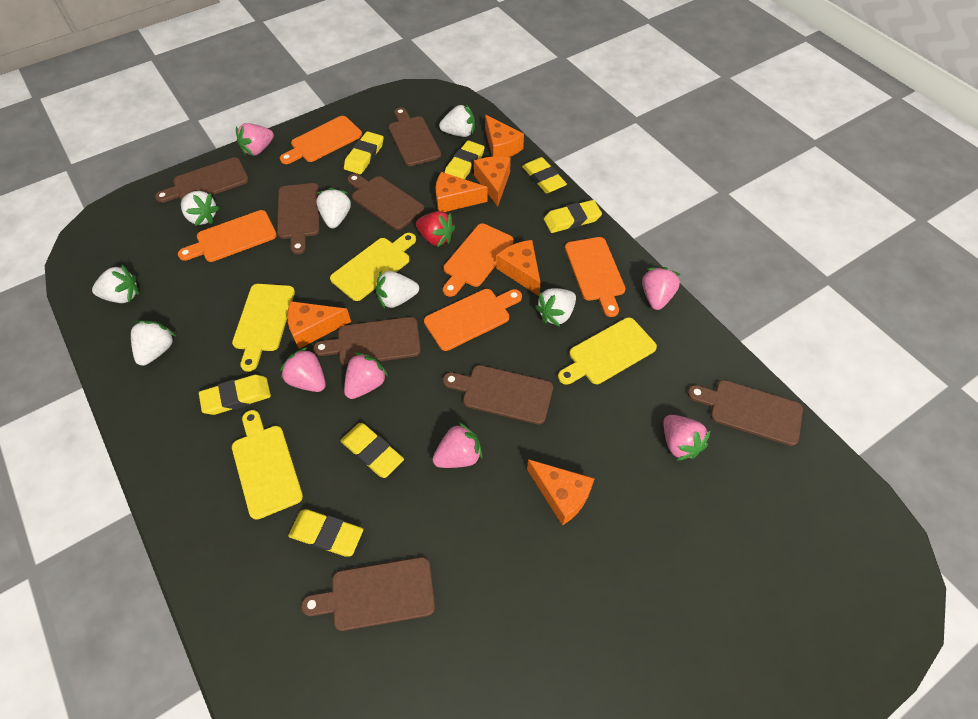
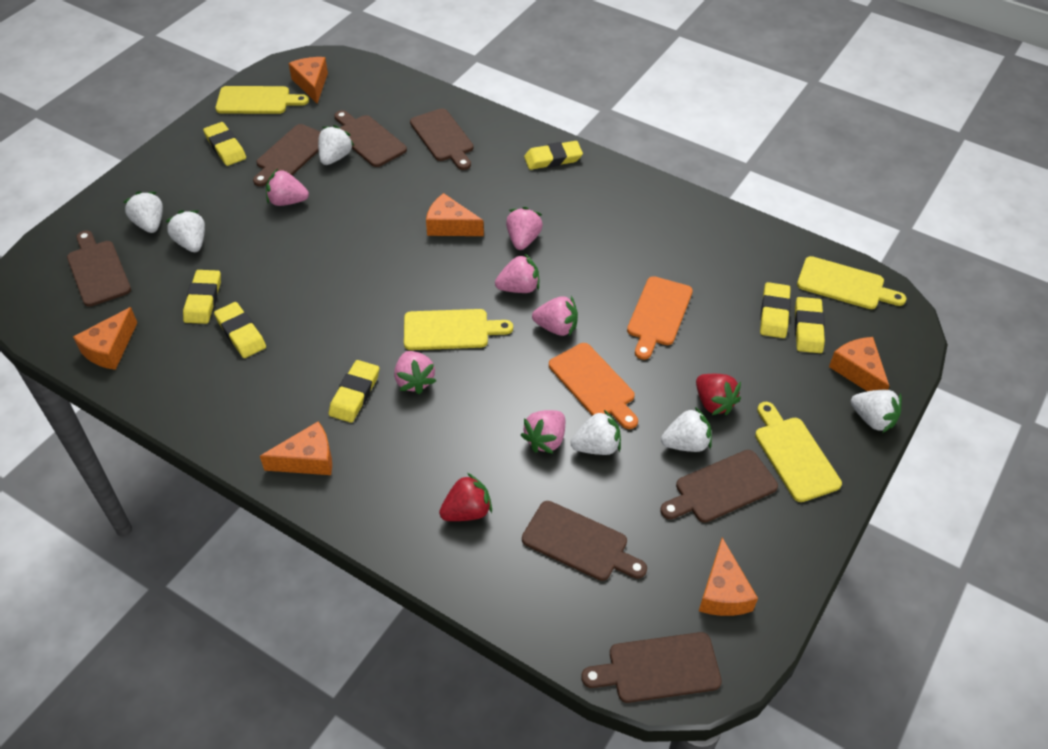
brown cutting board: [155,157,249,203] [277,183,320,254] [301,557,435,631] [313,317,421,366] [347,173,425,230] [388,107,441,166] [443,365,553,424] [687,380,803,446] = 8 -> [67,230,131,307] [253,124,320,186] [334,110,407,167] [410,108,474,170] [522,501,647,581] [581,632,722,703] [660,450,778,523] = 7
orange cutting board: [178,210,277,262] [280,116,362,164] [424,289,522,351] [443,224,514,297] [565,237,626,317] = 5 -> [549,343,638,429] [627,276,693,360] = 2
red strawberry: [416,211,455,247] = 1 -> [439,473,492,521] [696,374,741,415] = 2
white strawberry: [92,265,139,303] [131,321,176,366] [181,191,219,226] [316,187,351,228] [376,271,419,309] [439,104,475,137] [535,288,576,327] = 7 -> [124,191,163,233] [165,210,205,252] [318,125,354,165] [570,410,621,455] [661,407,712,452] [851,390,902,433] = 6

